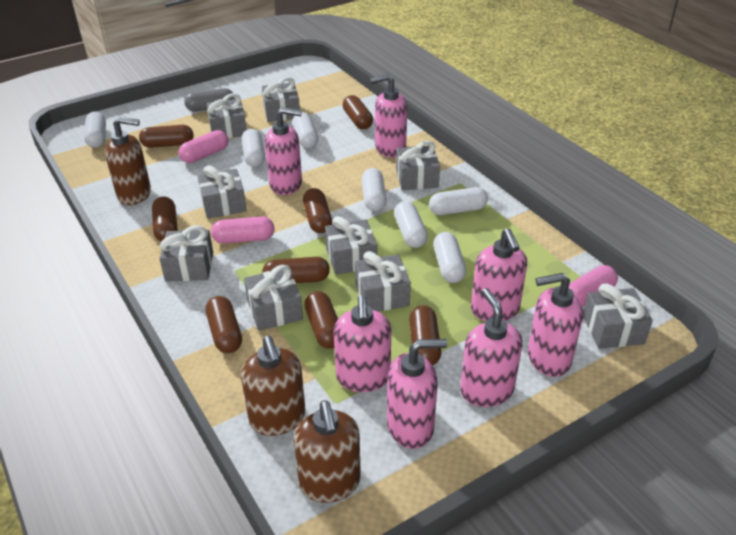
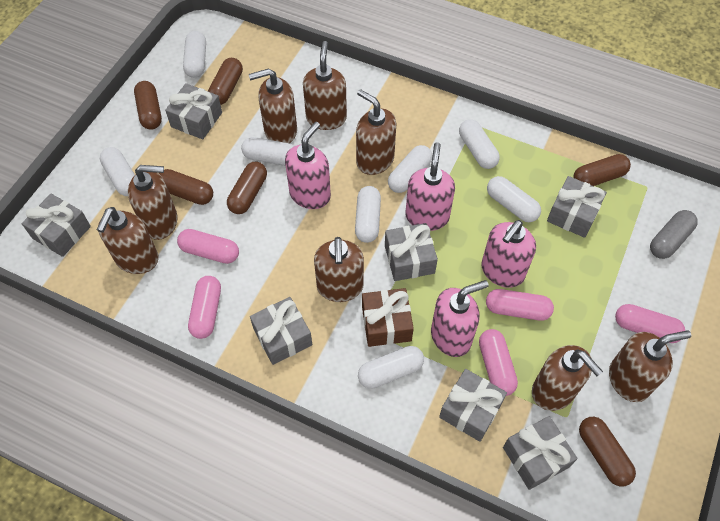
brown capsule: [139,125,194,148] [152,197,178,241] [206,296,242,353] [262,257,330,283] [303,188,332,233] [304,291,338,348] [343,95,373,129] [409,305,441,365] = 8 -> [134,81,162,130] [159,169,213,205] [208,58,243,105] [227,162,267,214] [573,154,631,186] [579,417,636,487] = 6
brown gift: none = 0 -> [362,288,414,347] = 1
brown soap dispenser: [105,117,151,205] [241,336,306,436] [294,400,361,503] = 3 -> [97,207,159,274] [128,165,177,240] [249,68,297,143] [303,41,347,130] [314,237,364,302] [356,89,396,175] [532,345,603,411] [609,330,691,402] = 8
grey gift: [159,225,213,281] [198,165,247,219] [207,94,246,138] [244,265,303,331] [262,77,300,122] [325,216,377,275] [355,251,411,311] [396,141,440,190] [583,283,653,349] = 9 -> [22,194,91,257] [165,83,222,139] [250,297,312,365] [385,223,438,281] [439,369,507,442] [503,416,577,490] [547,176,607,238] = 7
pink capsule: [178,130,229,163] [211,216,275,244] [569,265,618,307] = 3 -> [177,229,239,264] [188,276,221,339] [479,329,518,396] [486,289,554,321] [615,304,685,343] = 5
pink soap dispenser: [265,107,302,195] [334,295,391,392] [370,74,407,158] [387,339,447,449] [460,288,522,407] [471,228,527,321] [528,273,583,377] = 7 -> [285,122,331,209] [405,142,455,231] [431,280,489,357] [481,220,536,288] = 4
white capsule: [84,112,106,148] [242,129,265,167] [293,112,318,149] [362,168,387,211] [394,201,428,248] [429,187,488,215] [433,232,466,283] = 7 -> [100,147,135,196] [183,31,206,78] [241,137,295,166] [355,186,381,243] [358,346,424,389] [388,145,432,193] [459,119,500,169] [487,176,541,222] = 8

